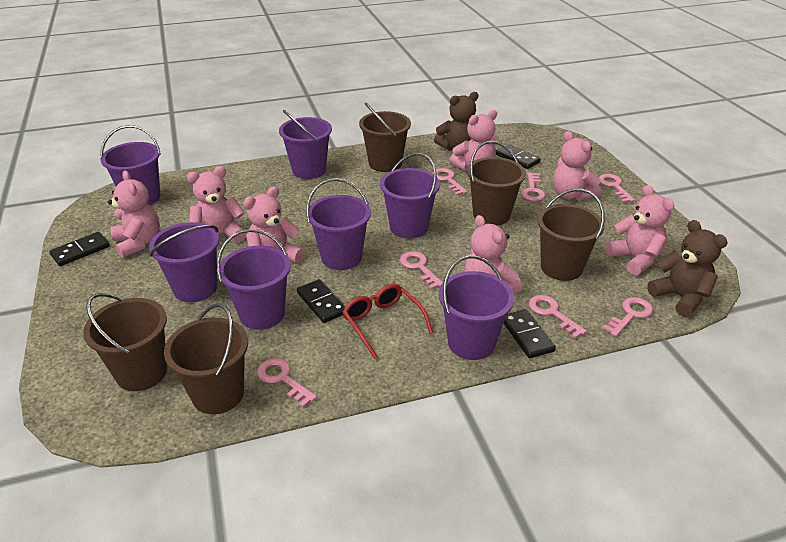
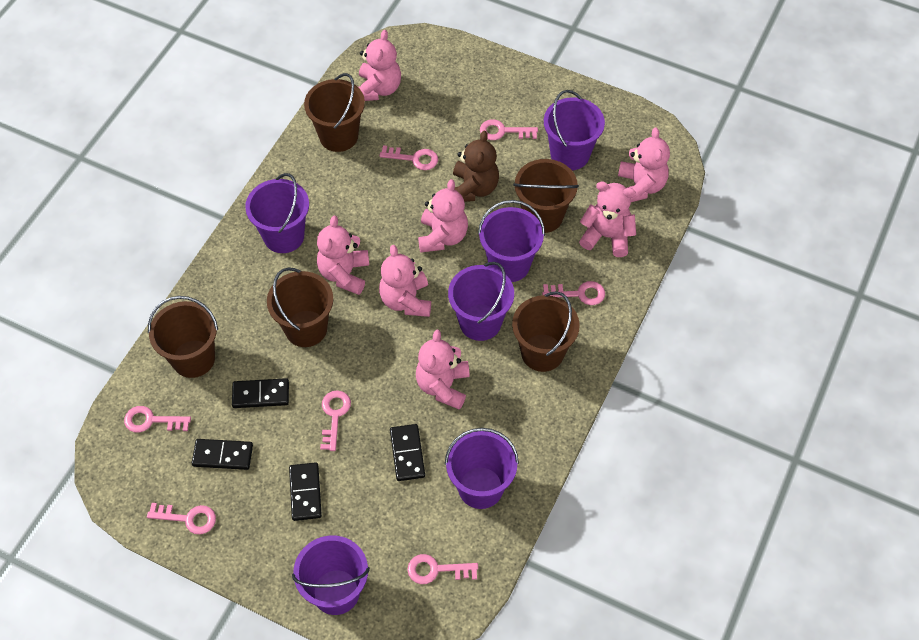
brown teddy bear: [434,92,478,151] [647,220,728,317] = 2 -> [453,131,499,202] = 1
purple bucket: [100,125,161,205] [149,222,219,302] [217,229,291,330] [279,110,332,179] [306,178,371,270] [380,153,440,239] [439,255,514,360] = 7 -> [245,173,309,253] [292,535,370,615] [445,428,519,509] [448,262,514,341] [478,200,545,282] [544,90,605,170] = 6
red glasses: [342,284,433,359] = 1 -> none = 0

